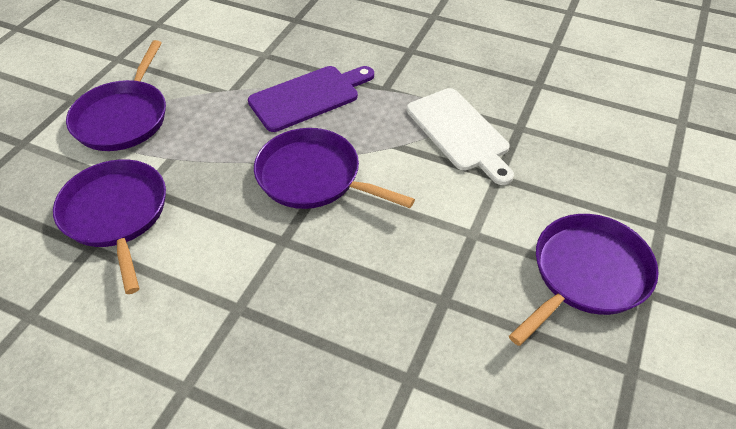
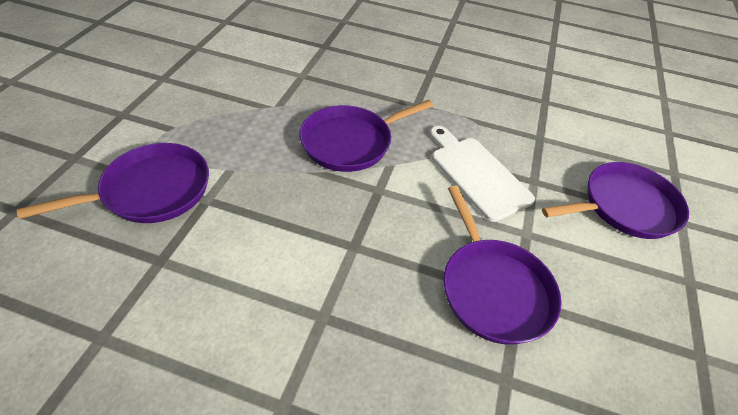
purple cutting board: [248,66,374,132] = 1 -> none = 0

